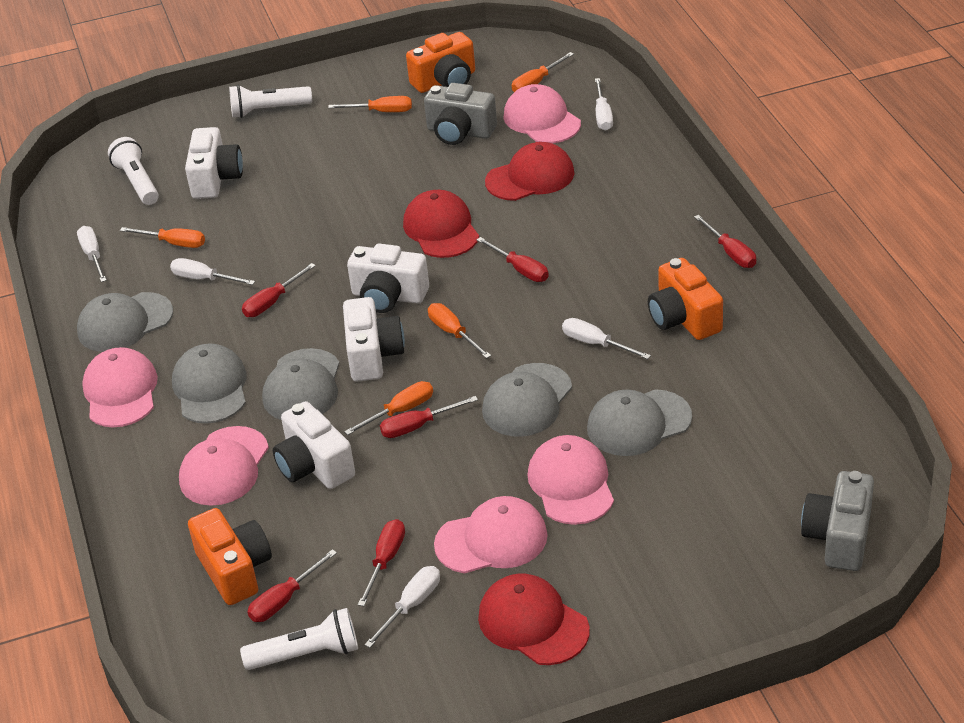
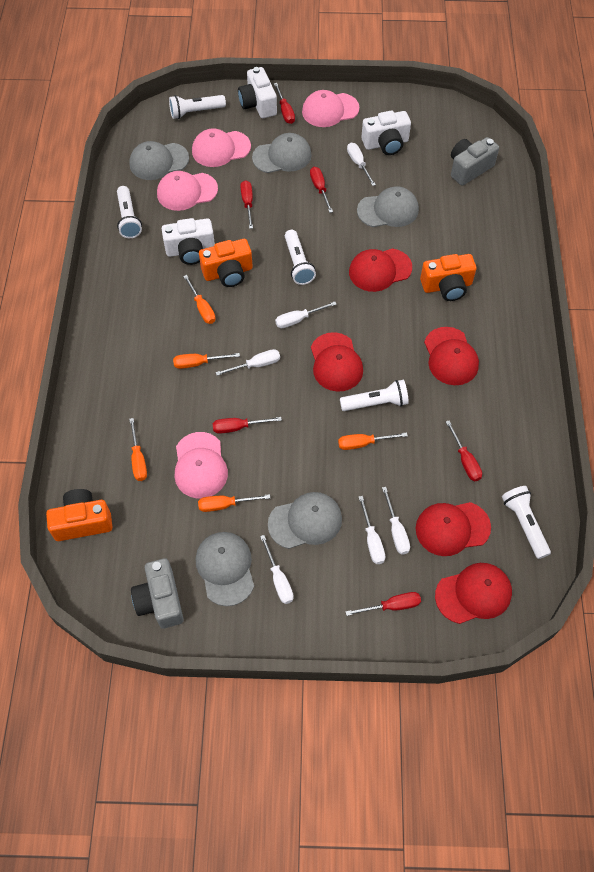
pink cap: [82,347,158,427] [179,426,269,506] [434,496,548,574] [503,84,581,143] [527,435,614,525] = 5 -> [157,171,218,211] [175,432,228,498] [192,128,251,167] [302,90,359,127] = 4
red cap: [403,190,479,258] [478,574,590,665] [485,142,574,201] = 3 -> [311,332,363,392] [349,248,412,292] [416,502,491,556] [424,327,479,385] [435,563,512,624] = 5
white camera: [185,127,243,199] [273,401,355,489] [343,297,405,382] [347,244,429,313] = 4 -> [162,218,215,265] [238,67,277,118] [361,110,411,155] = 3
white flashlight: [108,137,159,205] [229,85,312,118] [240,608,358,670] = 3 -> [117,186,142,238] [169,95,226,119] [285,230,316,285] [340,380,409,411] [502,486,551,559] = 5
white screwdriver: [77,226,107,282] [170,258,255,285] [364,566,440,648] [562,318,651,359] [595,78,613,131] = 5 -> [216,349,280,376] [260,535,293,604] [275,301,337,328] [347,143,376,186] [359,496,385,564] [382,487,410,554] = 6

